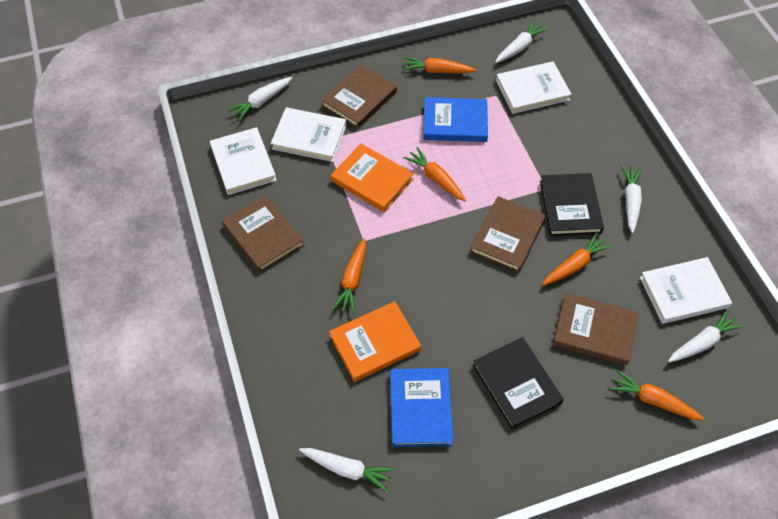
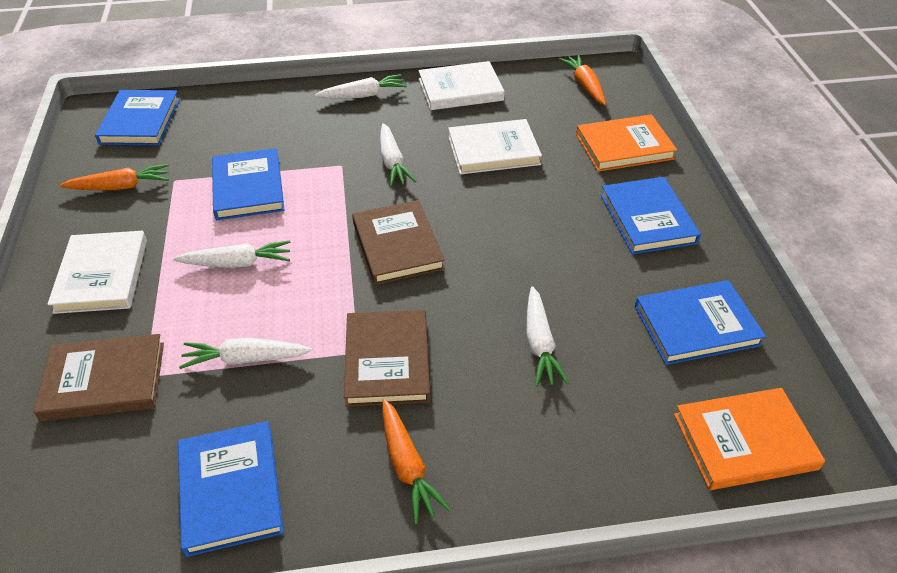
black book: [473,337,564,429] [540,173,604,236] = 2 -> none = 0
blue book: [390,368,454,447] [423,97,488,142] = 2 -> [95,90,180,145] [178,421,284,557] [212,148,285,220] [601,177,701,254] [635,280,766,365] = 5
brown book: [222,195,304,272] [321,64,397,129] [470,196,546,273] [553,293,638,365] = 4 -> [34,334,164,421] [344,310,430,407] [352,200,445,285] = 3
orange carrot: [332,238,366,314] [402,57,476,73] [403,147,466,201] [542,233,612,286] [609,370,704,420] = 5 -> [60,164,169,190] [382,399,451,524] [559,55,606,105] = 3
white book: [210,127,277,195] [271,107,347,162] [496,61,572,114] [640,257,732,324] = 4 -> [48,231,147,314] [419,61,504,110] [448,119,542,174] = 3

